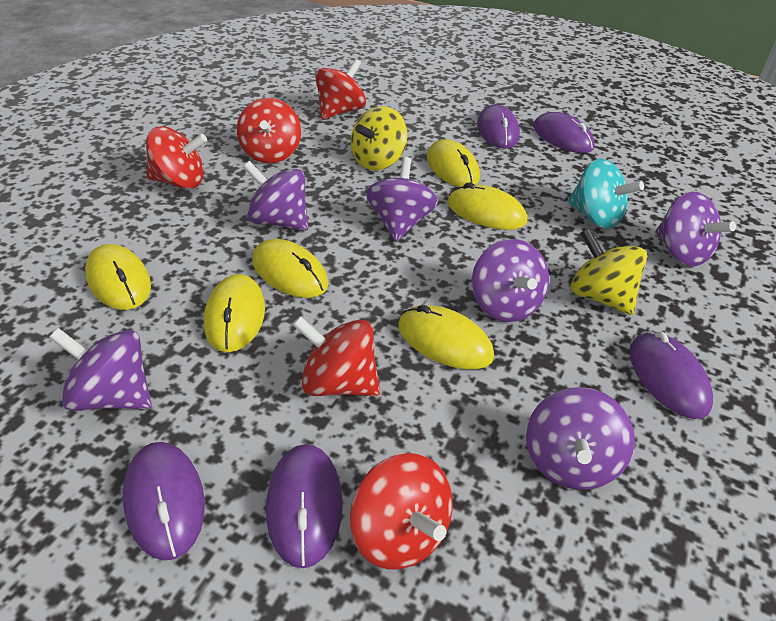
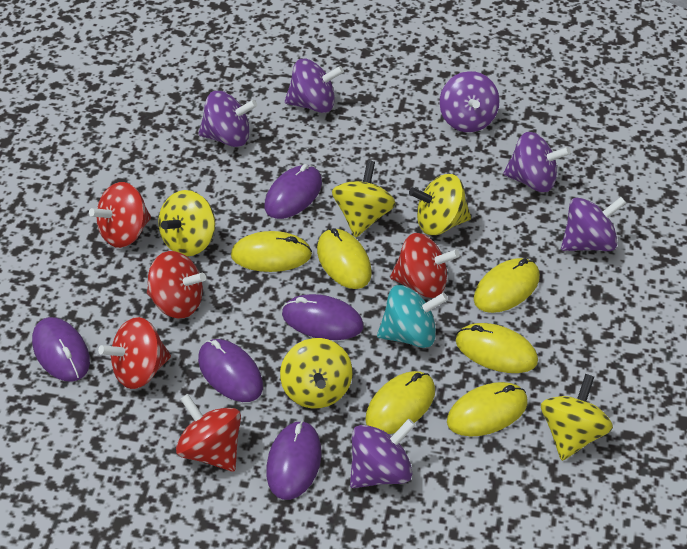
yellow spinning top: [351,106,408,171] [571,228,647,315] = 2 -> [158,190,215,256] [280,338,352,409] [332,160,396,237] [409,174,471,235] [541,374,613,461] = 5

